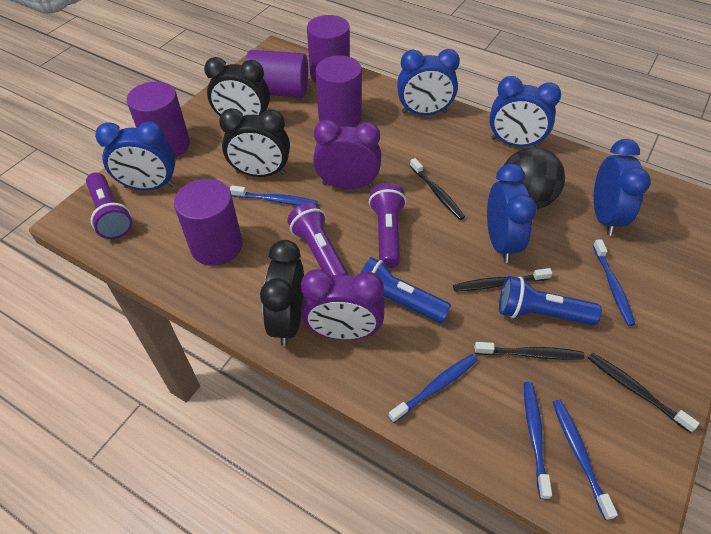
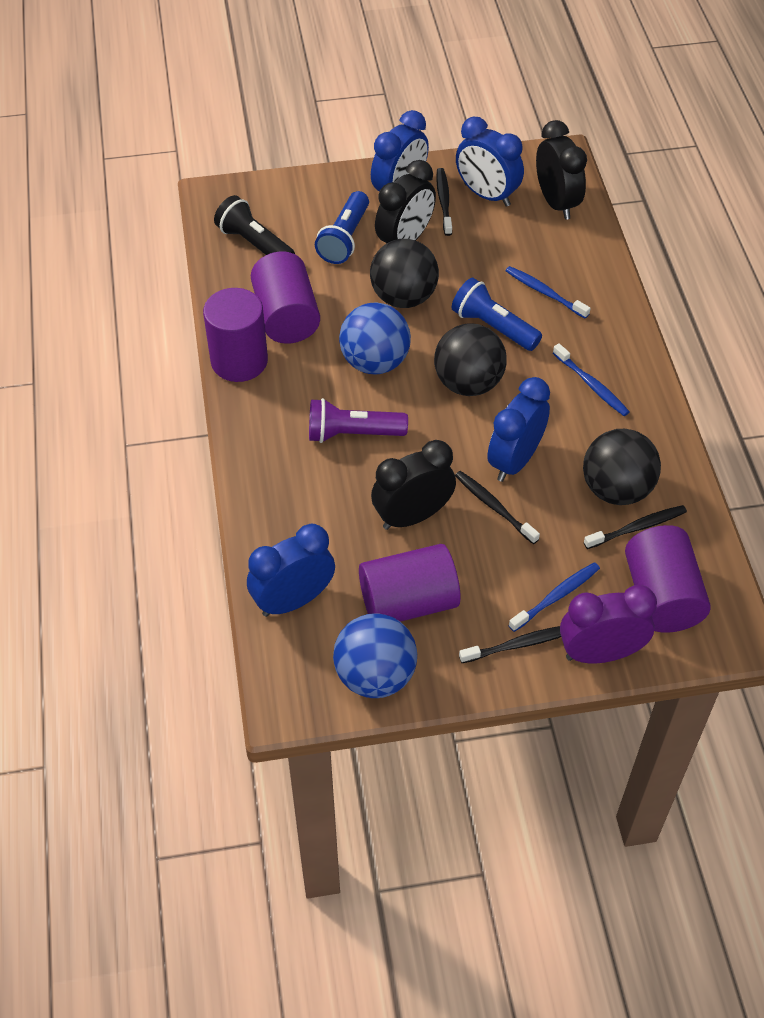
black ball: [500,147,565,209] = 1 -> [370,239,439,308] [434,323,507,396] [583,429,661,505] = 3
black flashlight: none = 0 -> [214,195,295,255] = 1
blue ball: none = 0 -> [333,613,417,698] [339,302,411,374] = 2
blue clock: [95,122,176,190] [397,49,460,115] [487,164,537,263] [489,76,561,147] [594,139,651,236] = 5 -> [247,524,335,617] [371,110,429,192] [456,117,524,207] [487,377,550,482] = 4
blue toothbrush: [230,185,318,206] [388,354,478,423] [524,382,552,499] [553,400,618,520] [593,239,636,326] = 5 -> [506,266,591,319] [508,562,600,632] [553,343,630,416] = 3
purple clock: [301,269,385,340] [313,120,381,189] = 2 -> [560,585,657,663] = 1
purple cylinder: [127,82,190,158] [174,179,243,266] [245,50,308,98] [307,15,350,83] [316,55,362,127] = 5 -> [203,288,268,382] [251,252,320,344] [359,544,461,622] [625,525,711,633] = 4
purple flashlight: [86,173,132,239] [287,203,349,276] [369,183,406,268] = 3 -> [309,398,408,443] = 1

